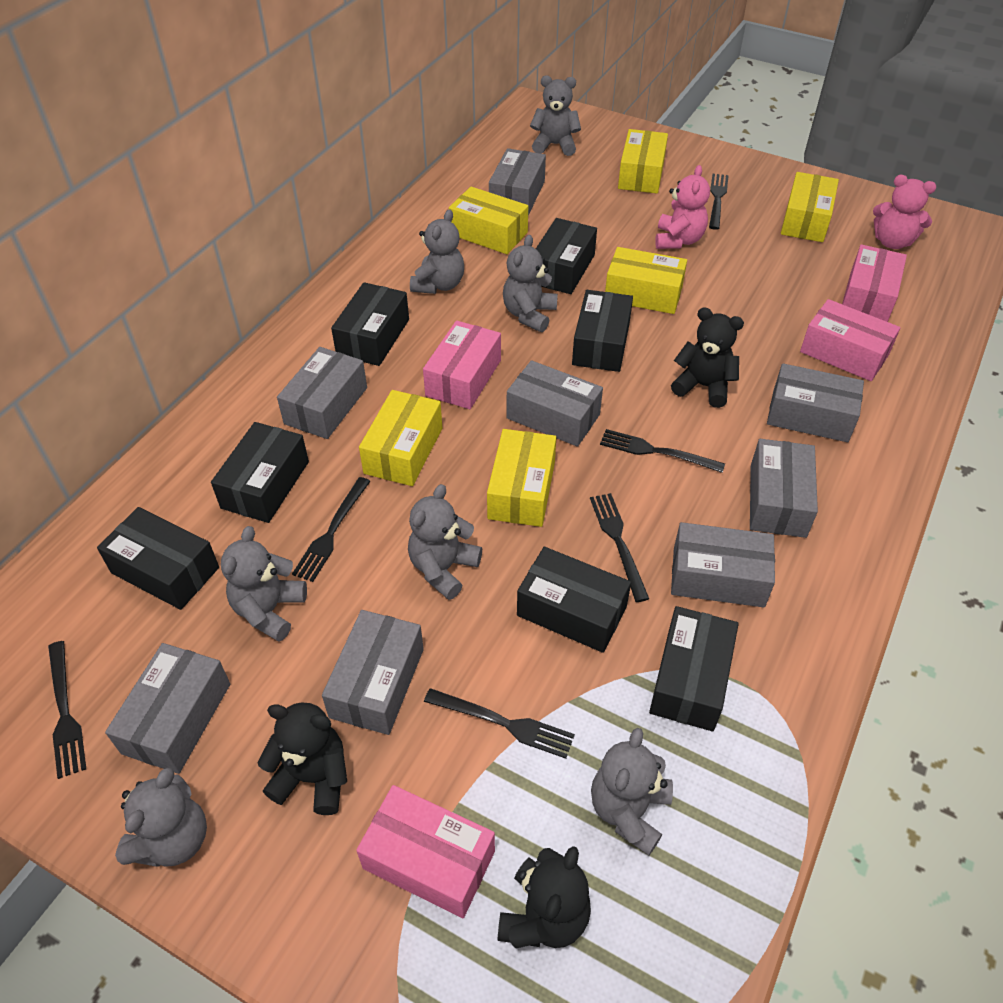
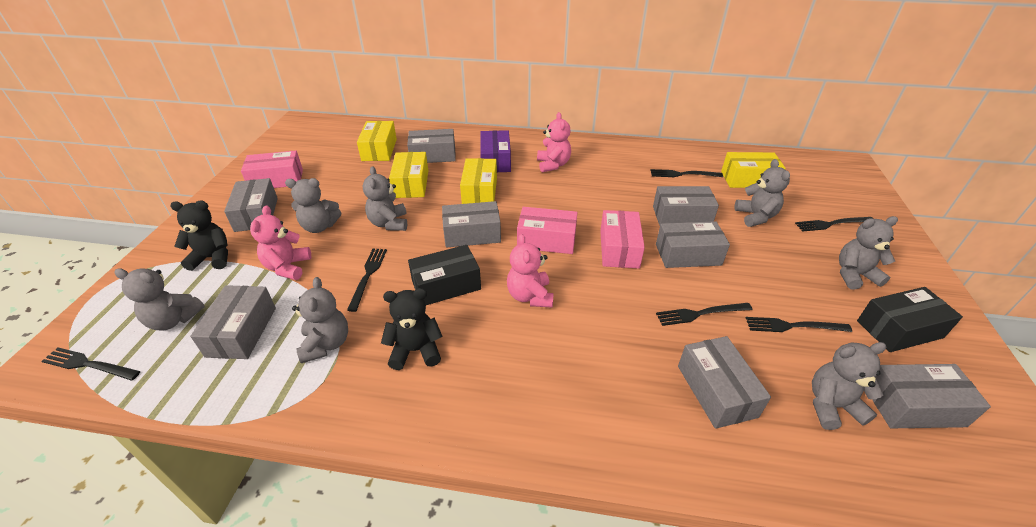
black box: [97,507,219,610] [211,422,309,523] [331,282,409,366] [517,547,631,653] [536,218,597,294] [572,290,633,372] [649,606,739,731] = 7 -> [408,245,481,305] [857,287,963,352] = 2
black teddy bear: [258,703,347,815] [497,846,591,948] [671,307,744,408] = 3 -> [170,200,228,271] [381,288,443,370] = 2
pink box: [356,785,495,918] [423,321,501,409] [800,299,901,381] [842,244,907,322] = 4 -> [241,151,303,188] [517,207,577,254] [600,210,645,268] = 3
pink teddy bear: [655,165,710,249] [873,175,936,249] = 2 -> [250,206,311,280] [507,234,554,308] [537,112,571,172] = 3
purple box: none = 0 -> [480,130,511,172] = 1
yellow box: [359,390,442,486] [449,187,528,254] [487,429,557,527] [605,247,687,314] [618,129,668,193] [781,172,839,242] = 6 -> [357,121,397,161] [389,152,428,198] [460,158,497,204] [721,152,786,188] = 4

